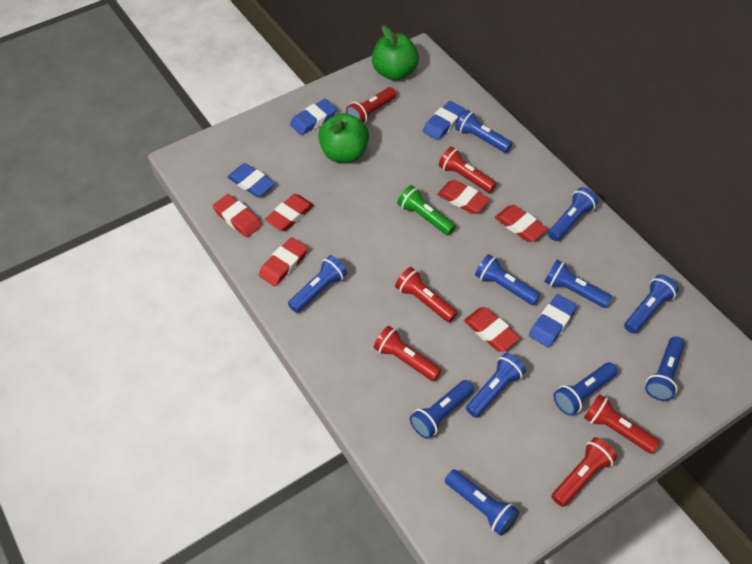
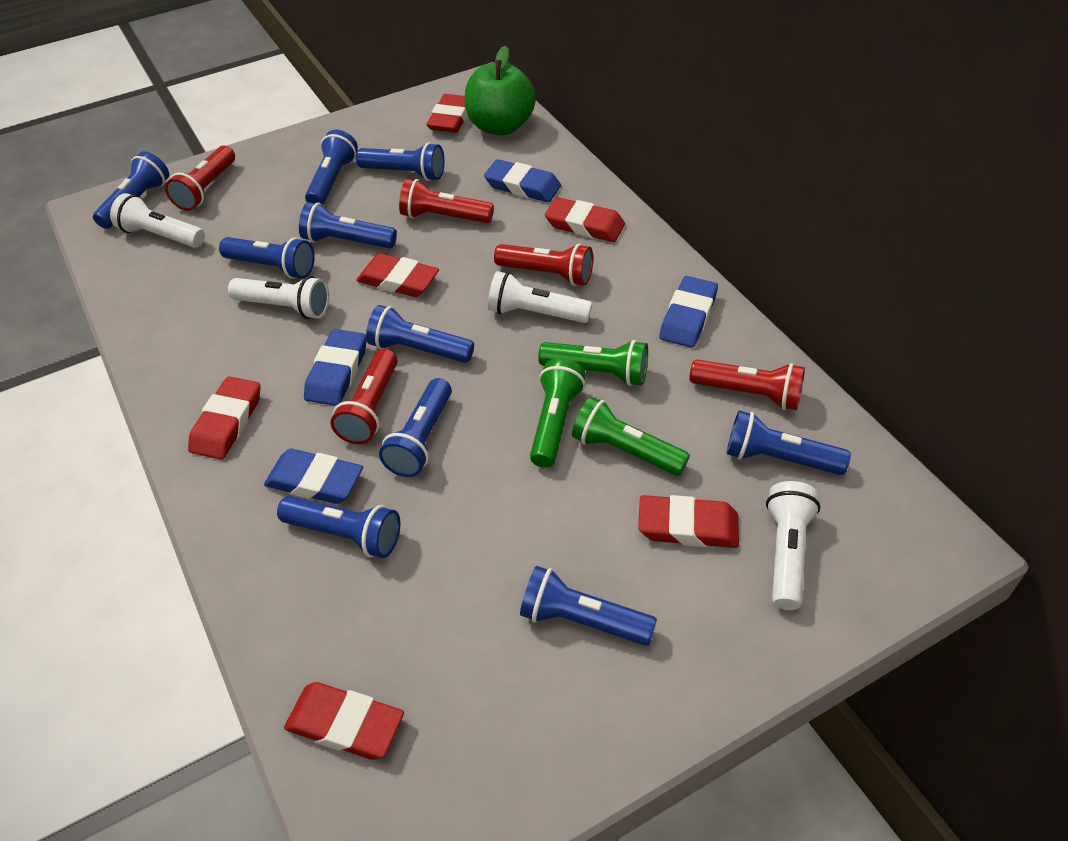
blue flashlight: [288,255,347,313] [410,380,474,439] [445,469,519,536] [455,110,512,153] [466,353,526,418] [475,254,541,305] [544,260,612,308] [548,187,598,241] [554,362,618,416] [624,275,679,334] [645,336,685,401] = 11 -> [93,151,169,229] [219,237,315,279] [277,496,400,558] [299,202,397,249] [305,130,358,205] [356,142,445,181] [366,305,474,363] [379,378,452,477] [520,566,657,645] [727,410,851,475] = 10
green apple: [318,113,369,163] [372,25,419,81] = 2 -> [465,46,536,135] = 1
green flashlight: [397,185,456,235] = 1 -> [530,358,586,468] [538,340,648,386] [572,397,690,476] = 3
red flashlight: [346,87,396,124] [374,326,442,381] [395,267,458,323] [439,147,497,193] [552,437,617,507] [584,394,660,454] = 6 -> [165,146,235,211] [330,349,397,444] [399,179,494,223] [494,244,593,286] [690,360,805,410] = 5
white flashlight: none = 0 -> [110,193,205,248] [228,276,329,319] [488,271,592,323] [766,481,820,610] = 4

